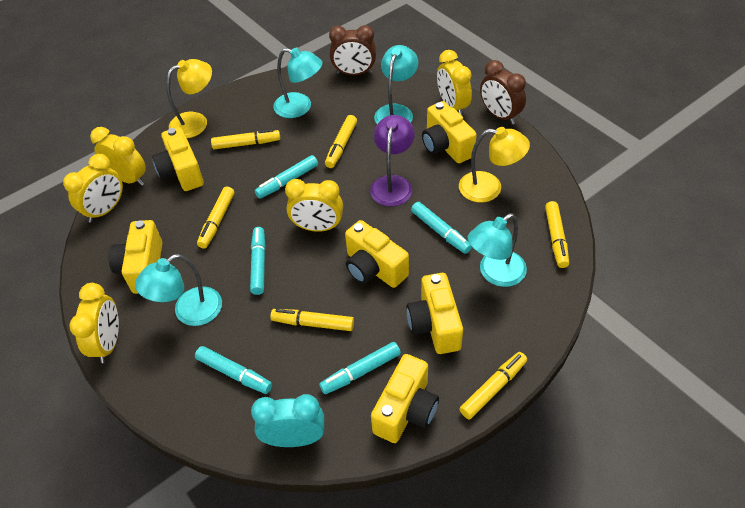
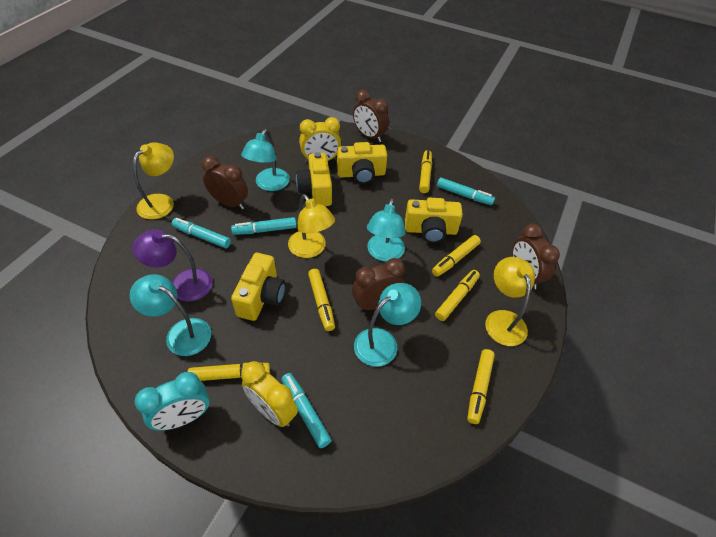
brown clock: [329,25,376,75] [480,60,526,125] = 2 -> [202,156,248,210] [352,258,405,311] [353,90,389,142] [512,224,560,289] = 4
turquoise marker: [195,346,272,394] [250,227,266,295] [255,155,318,199] [319,342,401,394] [411,202,472,254] = 5 -> [172,218,231,248] [231,217,297,235] [282,373,332,448] [437,178,495,205] = 4
yellow camera: [108,220,162,294] [152,127,204,191] [345,220,409,288] [371,354,439,443] [406,273,463,354] [422,101,477,163] = 6 -> [231,253,286,321] [296,152,332,206] [337,142,387,184] [405,198,463,243] = 4
yellow clock: [63,154,123,223] [69,283,119,363] [90,127,146,186] [285,179,343,232] [437,50,472,116] = 5 -> [241,361,298,427] [299,117,341,162] = 2
yellow lamp: [167,59,212,138] [459,127,530,202] = 2 -> [133,142,174,219] [288,194,335,258] [485,257,535,346] = 3

